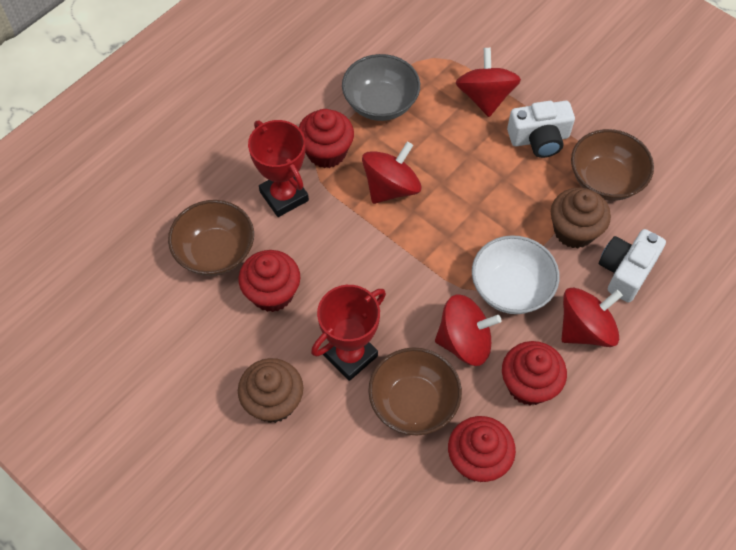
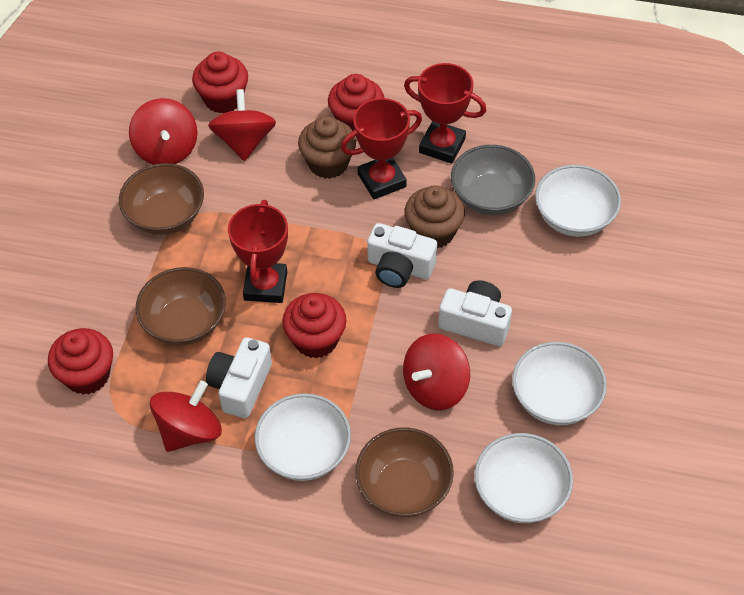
red trophy: [248,120,309,217] [311,285,386,381] = 2 -> [228,200,288,303] [341,98,422,199] [404,63,486,164] = 3
white bowl: [472,235,560,314] = 1 -> [255,393,351,481] [474,433,573,523] [512,342,607,425] [535,165,621,237] = 4
white camera: [507,101,575,158] [599,229,666,303] = 2 -> [206,337,272,418] [367,223,437,288] [438,280,512,346] = 3

